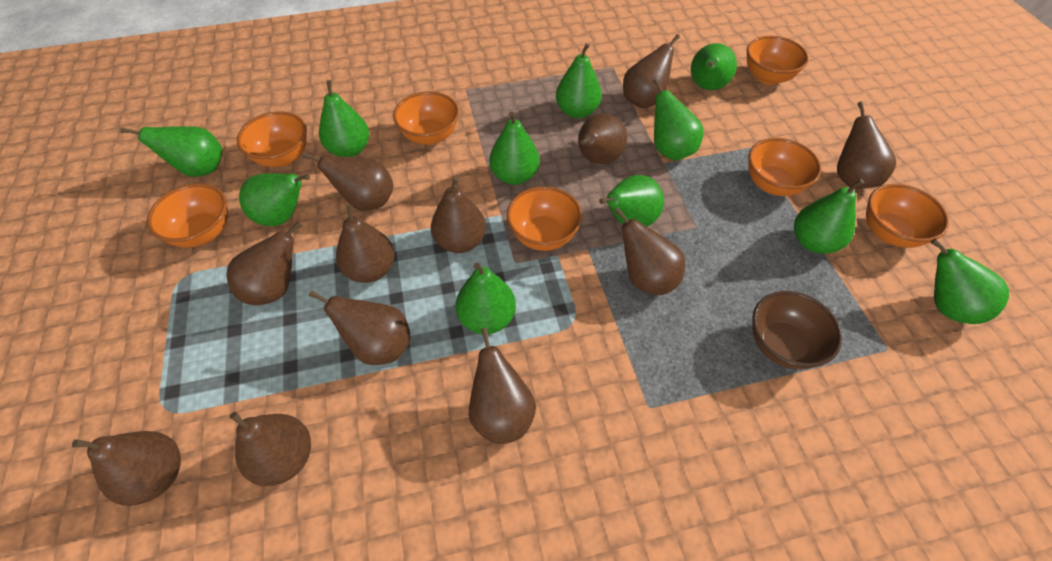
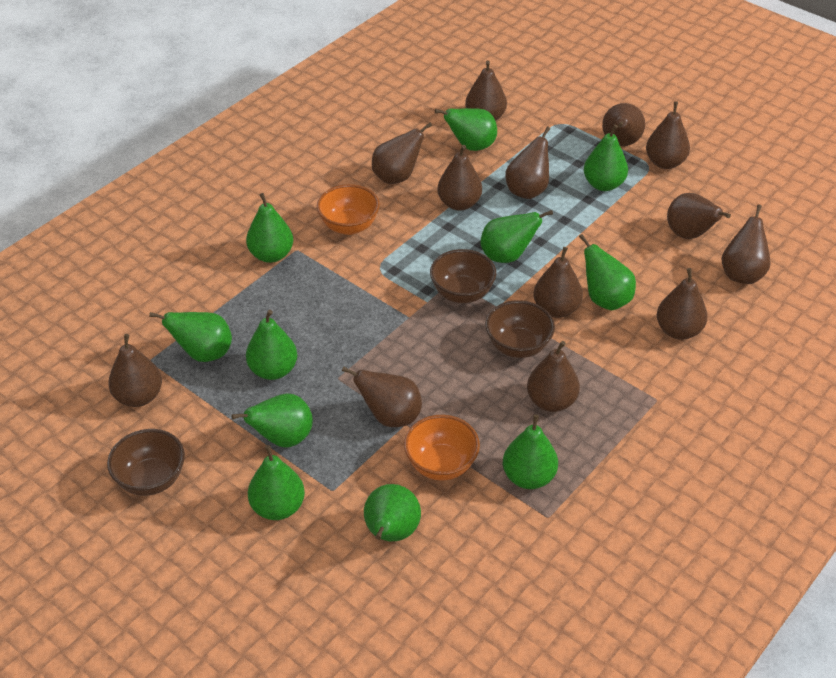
brown bowl: [752,291,842,369] = 1 -> [107,429,185,496] [430,249,496,303] [485,300,555,358] = 3
brown pear: [72,431,181,506] [226,222,302,305] [230,412,311,486] [303,153,393,211] [309,290,410,365] [336,205,395,283] [431,177,486,253] [469,328,536,444] [578,114,627,164] [614,208,685,295] [623,34,680,108] [837,101,896,189] = 12 -> [108,334,162,407] [342,366,422,427] [372,123,432,184] [437,145,482,211] [465,60,507,121] [505,127,550,199] [527,341,580,412] [533,247,583,318] [602,103,645,146] [646,101,690,169] [657,268,708,340] [667,193,731,239] [721,204,771,284] = 13
orange bowl: [147,183,228,248] [237,112,307,167] [393,91,459,145] [507,186,582,251] [747,36,809,85] [748,138,821,196] [866,184,949,248] = 7 -> [317,184,380,235] [404,415,480,480] = 2

